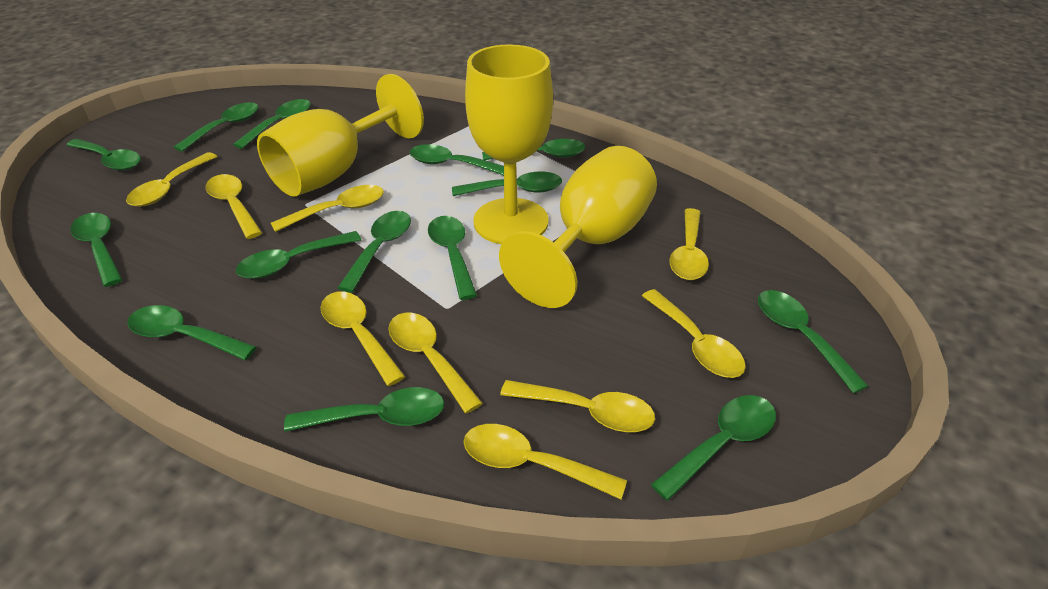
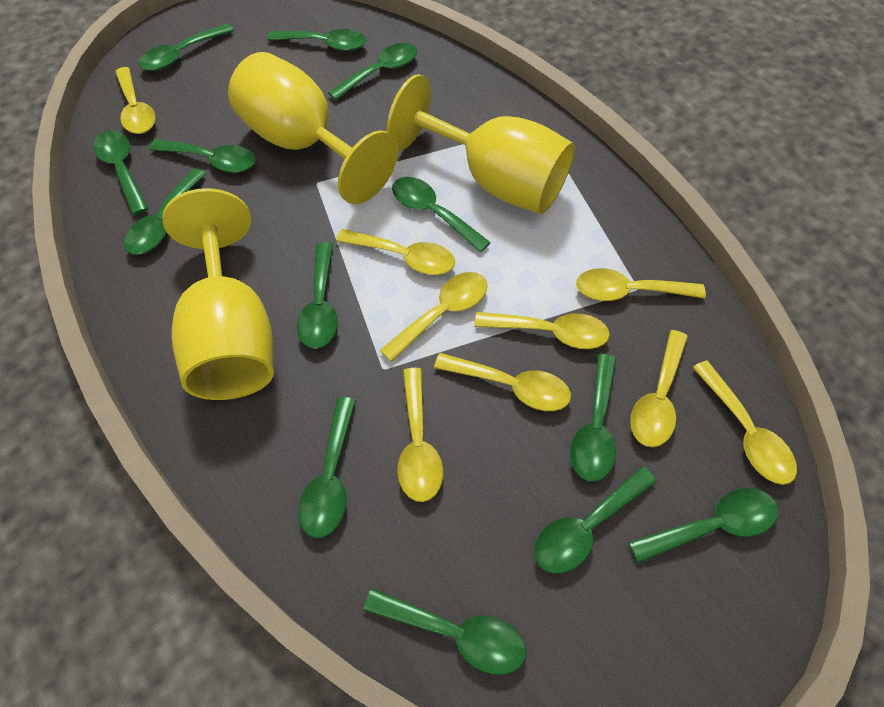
green spoon: [66,139,141,171] [70,213,123,287] [127,305,256,360] [174,102,259,152] [233,99,311,149] [236,231,361,279] [284,387,445,432] [338,211,411,293] [409,144,504,175] [428,216,477,300] [452,172,562,196] [482,139,585,160] [651,395,776,501] [758,290,869,394] = 14 -> [93,130,148,215] [124,169,206,255] [139,24,234,71] [149,139,256,173] [267,29,366,51] [297,242,338,349] [298,397,356,538] [328,43,417,100] [363,589,526,675] [392,177,491,253] [534,466,657,574] [570,353,616,482] [629,488,778,563] = 13

